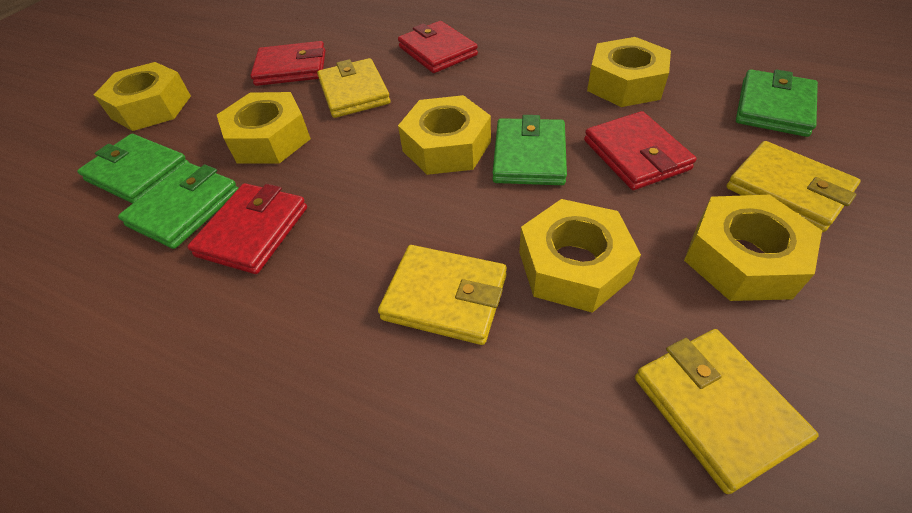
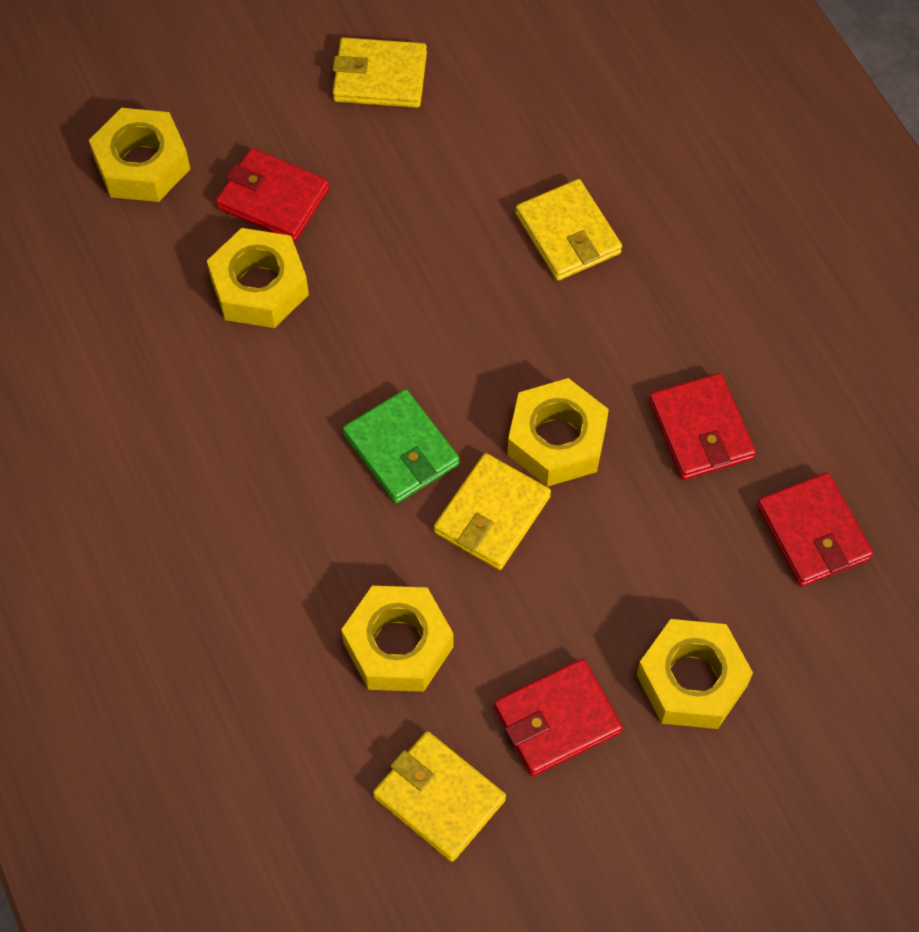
green wallet: [77,134,188,204] [118,162,238,249] [493,115,567,185] [736,69,818,137] = 4 -> [343,389,459,503] = 1
yellow nut: [94,62,191,131] [217,92,311,164] [398,95,491,175] [519,199,641,313] [587,37,671,107] [684,195,822,301] = 6 -> [89,108,190,202] [207,228,309,328] [341,586,454,692] [507,378,609,487] [637,619,753,729] = 5

